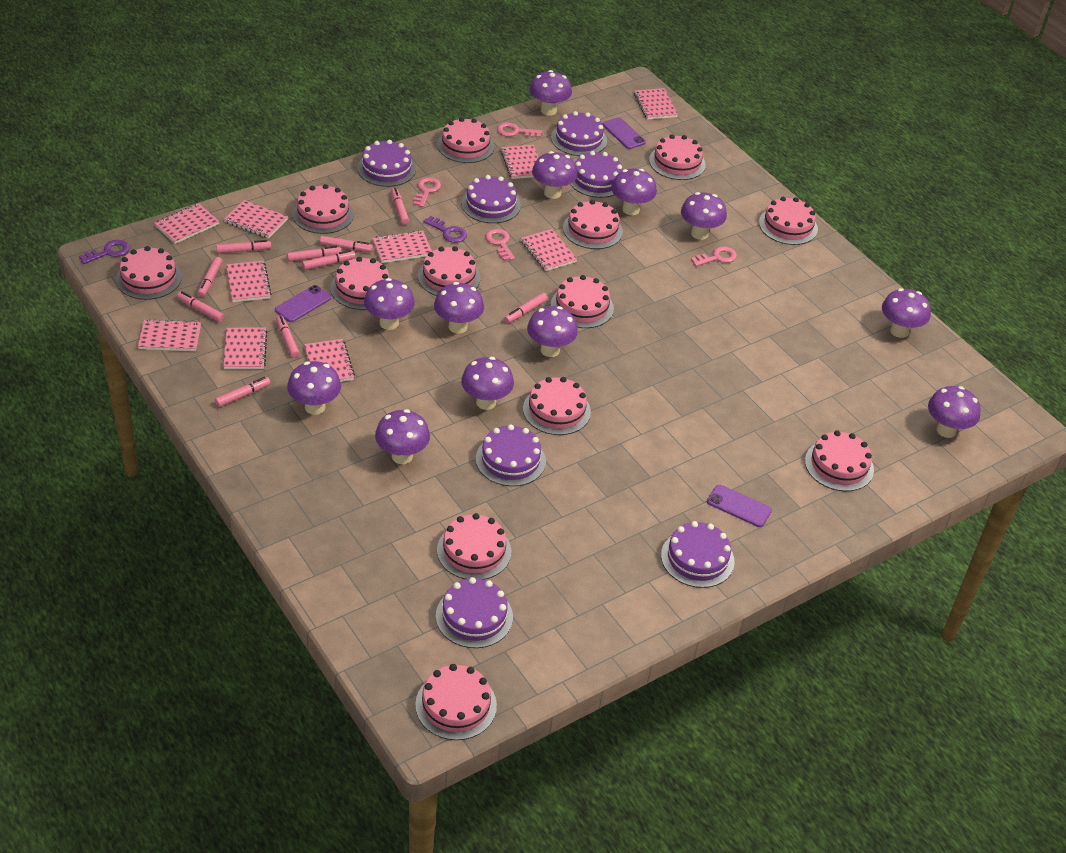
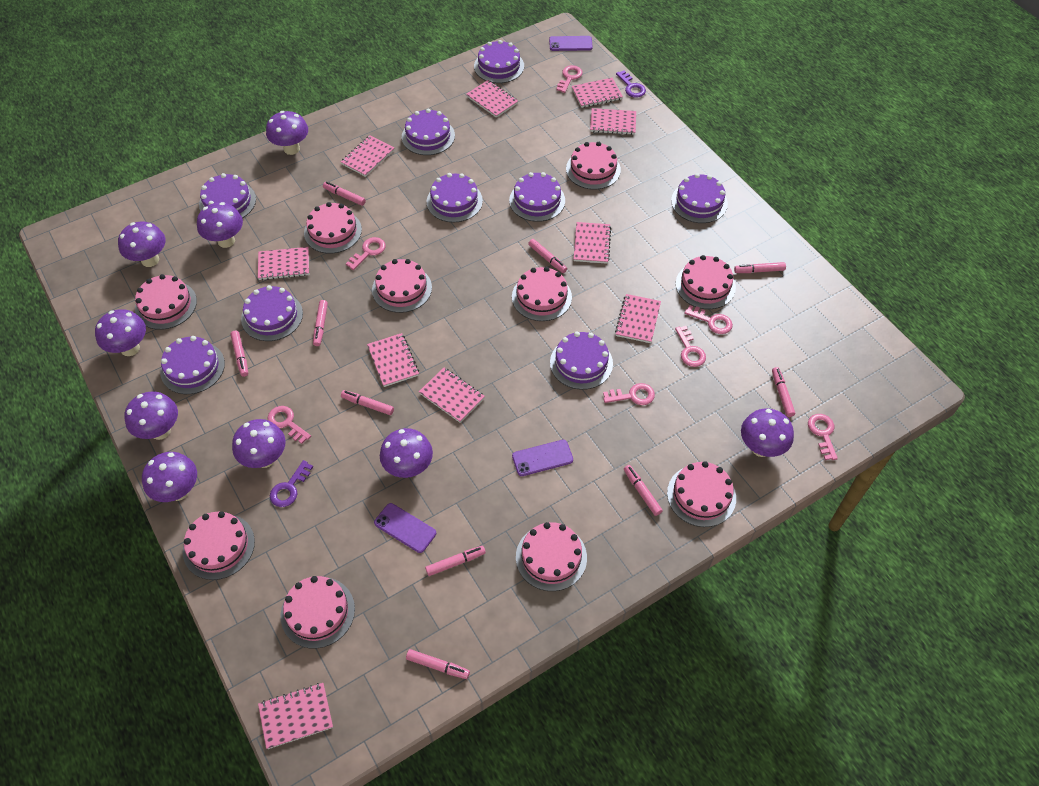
pink cake: [116,246,182,300] [293,184,354,234] [331,257,390,310] [415,664,497,740] [418,246,481,296] [437,117,494,163] [437,513,511,580] [523,377,591,435] [551,275,614,328] [563,200,623,249] [649,134,706,180] [759,197,818,245] [805,431,874,491] = 13 -> [135,274,197,330] [183,511,255,580] [281,576,355,649] [304,202,362,254] [372,259,432,313] [512,267,572,321] [516,522,587,591] [566,142,621,190] [667,461,736,527] [676,255,736,309] = 10
pink key: [413,177,441,207] [485,229,515,261] [497,122,542,138] [691,246,737,267] = 4 -> [267,406,311,444] [346,237,386,270] [556,65,583,93] [603,383,655,405] [675,326,706,367] [684,305,733,334] [808,414,838,460] = 7
purple cake: [358,140,416,187] [436,577,513,648] [461,175,521,223] [476,424,546,486] [551,111,607,156] [570,151,623,198] [661,521,735,588] = 7 -> [160,336,225,394] [199,173,256,218] [241,285,303,341] [402,109,455,155] [427,173,483,222] [474,40,524,83] [509,172,565,222] [550,331,613,390] [671,173,728,223] = 9
purple mushroom: [287,361,341,415] [364,278,415,330] [375,409,430,464] [434,282,484,334] [461,357,514,410] [527,306,578,357] [530,70,572,116] [532,151,577,199] [611,169,657,215] [681,192,727,240] [882,288,931,338] [928,386,981,438] = 12 -> [95,309,146,356] [118,222,165,267] [124,391,178,440] [142,452,197,502] [197,202,243,248] [232,419,286,468] [266,111,308,155] [380,428,433,478] [741,408,794,457] = 9

